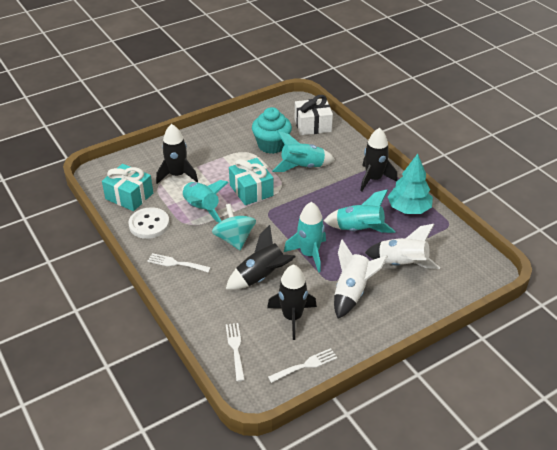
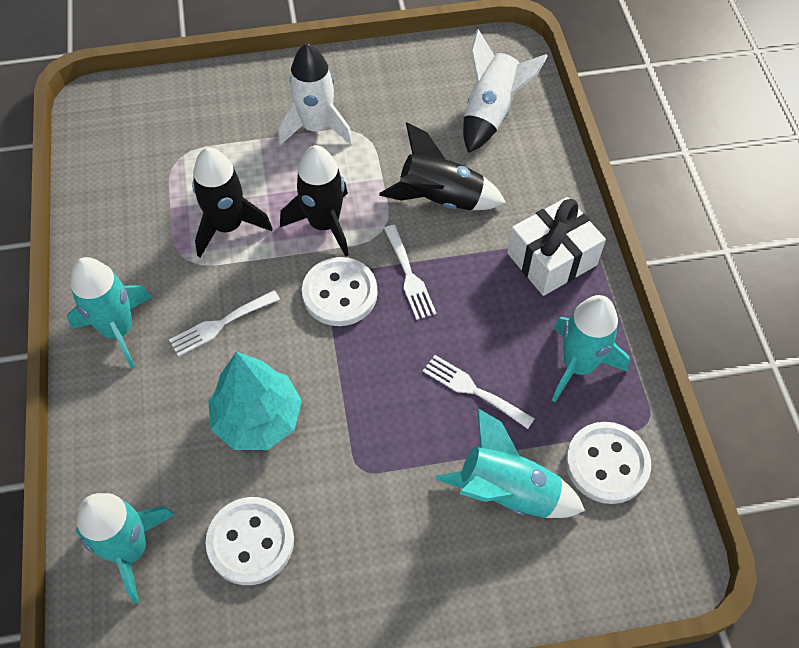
black rocket: [156,124,198,184] [226,225,295,290] [267,264,317,340] [360,128,397,191] = 4 -> [192,147,273,257] [280,145,349,257] [379,123,506,210] = 3
turquoise cupcake: [252,107,292,154] = 1 -> none = 0
turquoise gift: [102,164,153,211] [229,158,274,205] = 2 -> none = 0
turquoise spinning top: [212,204,256,250] = 1 -> none = 0
white button: [128,207,170,239] = 1 -> [206,497,294,585] [302,257,377,326] [566,422,651,504] = 3

